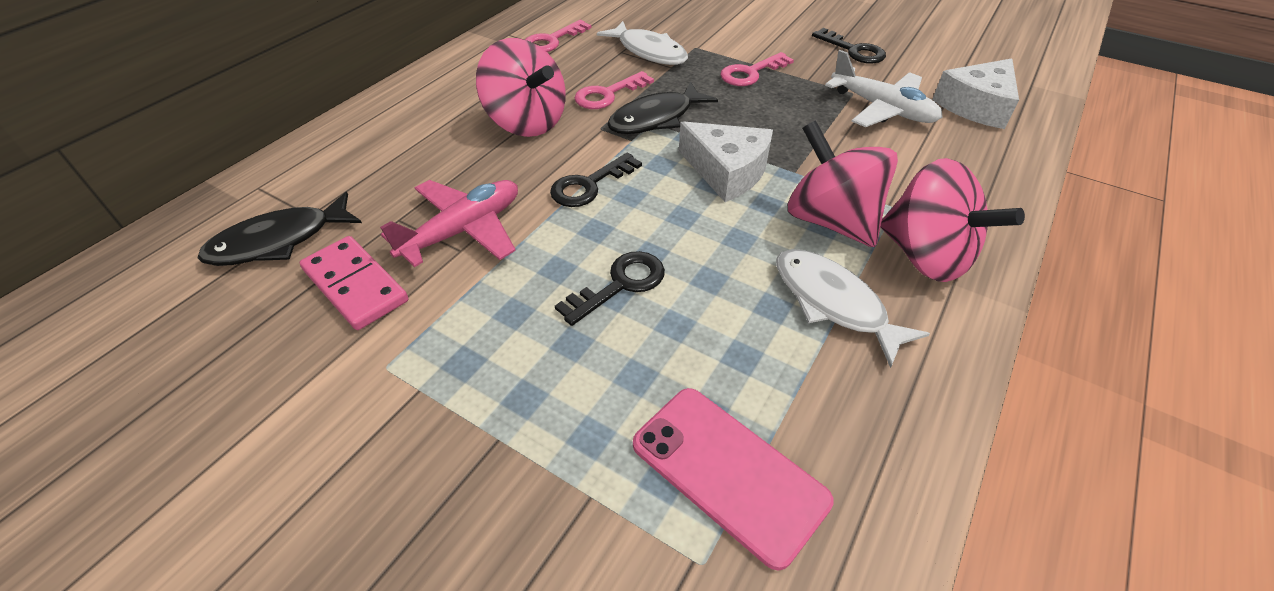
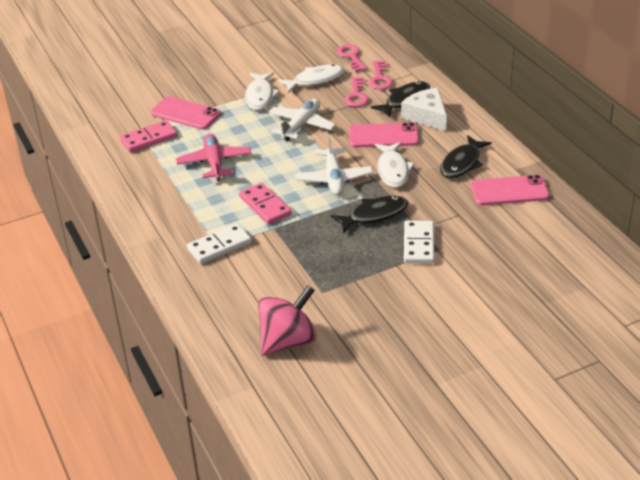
black fish: [198,192,362,266] [607,82,718,134] = 2 -> [331,196,408,233] [371,81,430,118] [440,135,492,178] = 3
black key: [550,153,642,207] [555,251,665,326] [812,28,886,64] = 3 -> none = 0
pink domino: [300,236,408,330] = 1 -> [120,120,177,153] [239,183,292,225] = 2
pink phone: [633,388,834,571] = 1 -> [151,96,221,130] [349,122,419,147] [471,175,549,205] = 3
pink spinning top: [476,38,566,137] [787,120,898,247] [880,158,1025,282] = 3 -> [258,285,317,356] = 1
white cheese: [679,121,773,202] [932,58,1019,129] = 2 -> [401,88,447,131] = 1
white domino: none = 0 -> [187,224,252,264] [404,220,434,264] = 2
white fish: [597,21,688,65] [776,249,930,368] = 2 -> [245,72,280,110] [278,64,345,93] [375,142,415,188] = 3
white plane: [825,50,943,127] = 1 -> [269,99,336,141] [295,135,373,195] = 2

